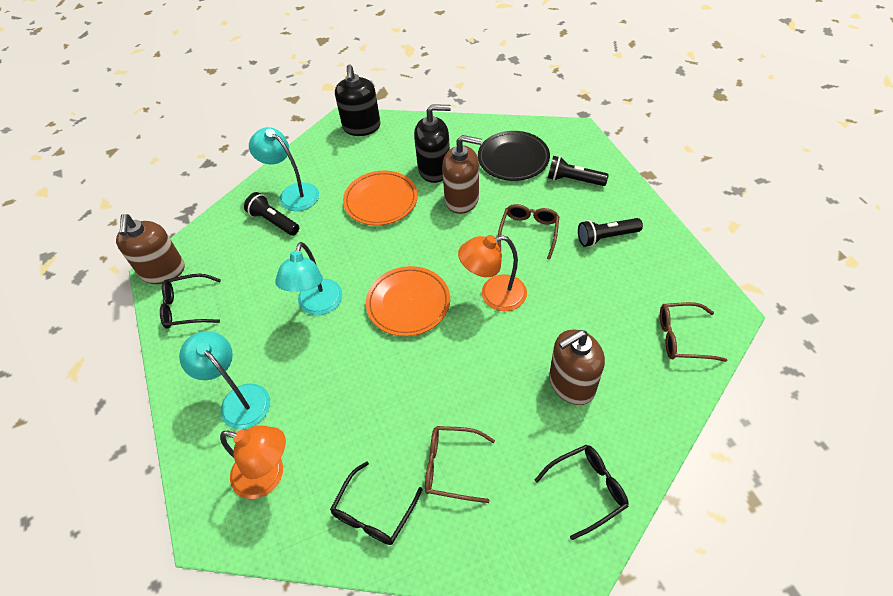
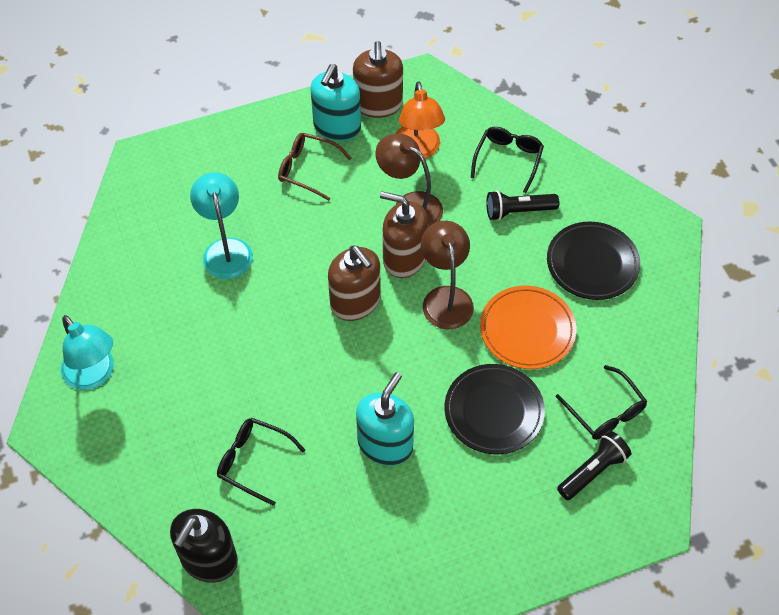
black flashlight: [244,192,299,236] [548,156,609,186] [578,218,643,247] = 3 -> [486,190,559,221] [557,431,631,500] = 2
black plate: [478,131,550,181] = 1 -> [444,364,545,454] [547,222,640,300] = 2
black soap dispenser: [335,64,381,136] [414,104,451,183] = 2 -> [170,509,238,583] = 1
brown glasses: [425,426,495,503] [498,204,559,260] [660,302,727,362] = 3 -> [278,133,351,201] = 1
brown lamp: none = 0 -> [375,134,443,227] [421,221,474,329] = 2
orange lamp: [220,425,286,499] [458,235,527,311] = 2 -> [396,81,445,159] = 1
orange plate: [343,171,418,226] [366,266,450,336] = 2 -> [480,286,577,369] = 1
turquoise lamp: [179,331,270,429] [249,127,319,211] [275,242,343,315] = 3 -> [61,315,114,390] [190,172,253,279] = 2
turquoise soap dispenser: none = 0 -> [311,64,361,141] [356,372,414,466] = 2

